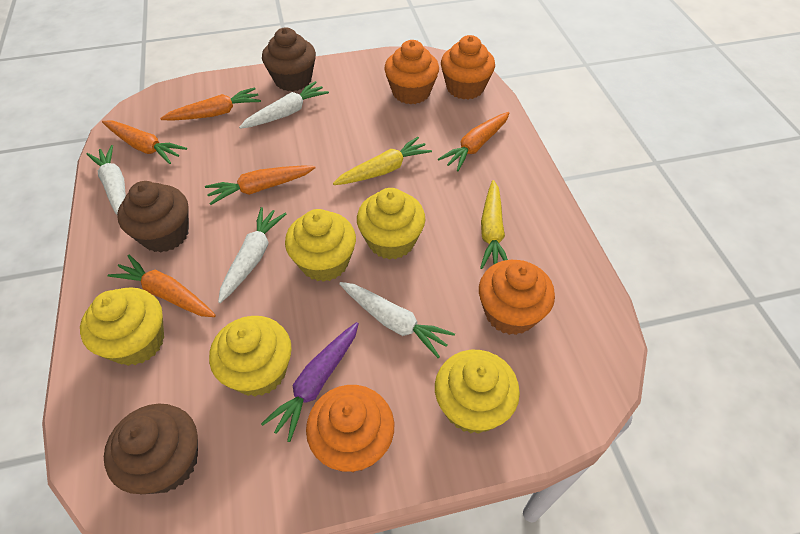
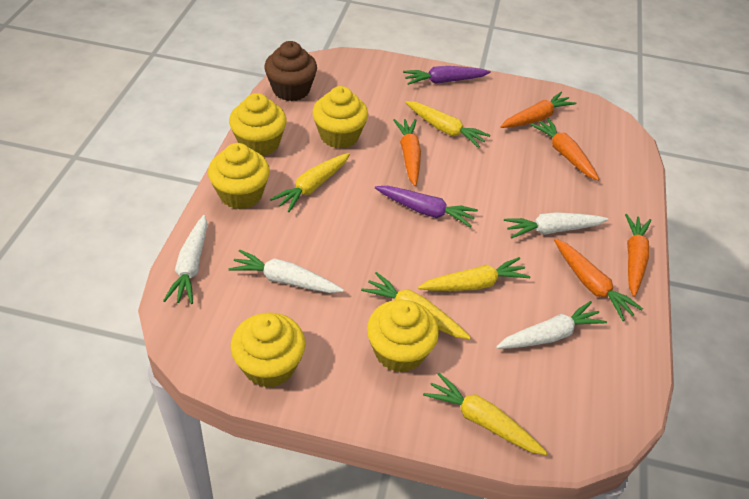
brown cupcake: [104,404,198,494] [117,181,189,253] [262,28,316,91] = 3 -> [264,41,317,101] = 1
orange cupcake: [306,385,394,472] [384,40,439,104] [441,35,495,99] [479,260,555,335] = 4 -> none = 0
purple carrot: [261,322,359,442] = 1 -> [375,186,478,227] [403,66,491,85] = 2
yellow carrot: [333,137,432,185] [480,180,508,269] = 2 -> [270,153,350,212] [361,272,471,339] [405,101,490,148] [418,257,531,291] [423,373,548,455] = 5

